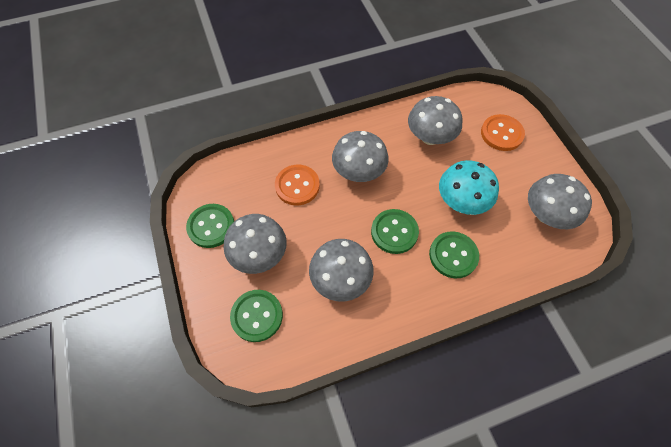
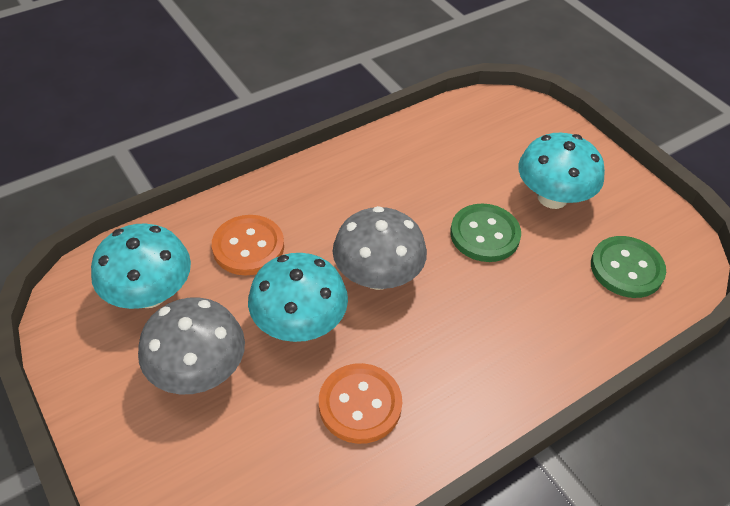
green button: [186,204,234,248] [230,290,283,342] [371,209,419,254] [429,231,479,278] = 4 -> [450,204,521,262] [591,236,666,298] = 2
grey mushroom: [224,214,287,274] [309,239,374,302] [332,131,389,182] [408,96,462,145] [528,174,592,229] = 5 -> [138,297,245,394] [333,206,427,290] = 2
turquoise mushroom: [439,160,499,215] = 1 -> [91,223,191,309] [248,253,348,342] [518,133,605,209] = 3

